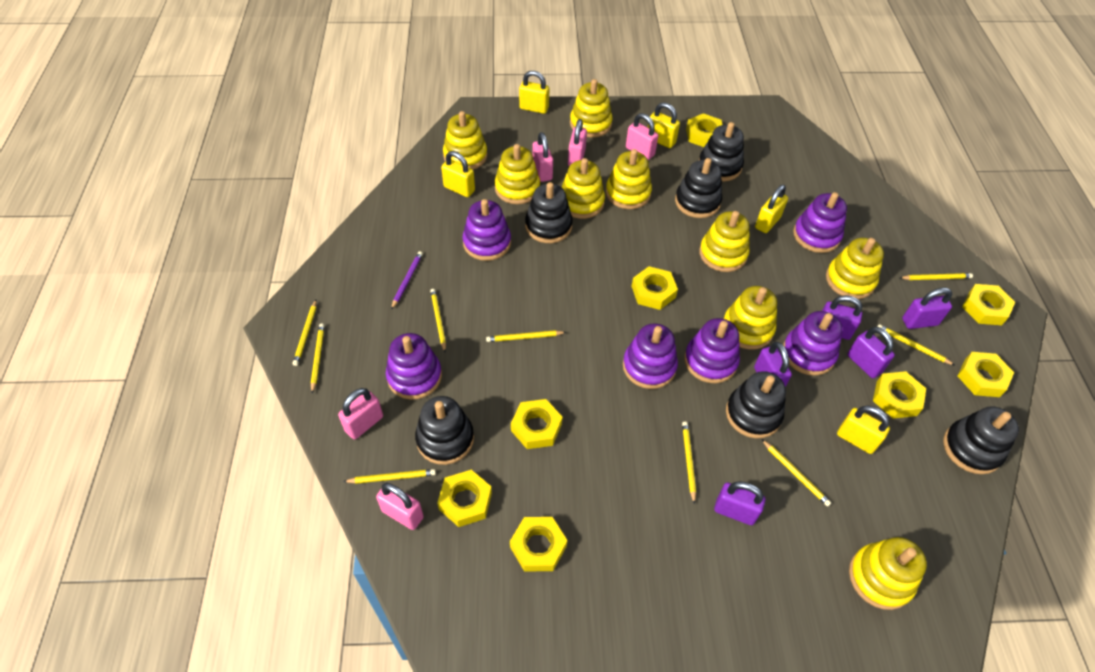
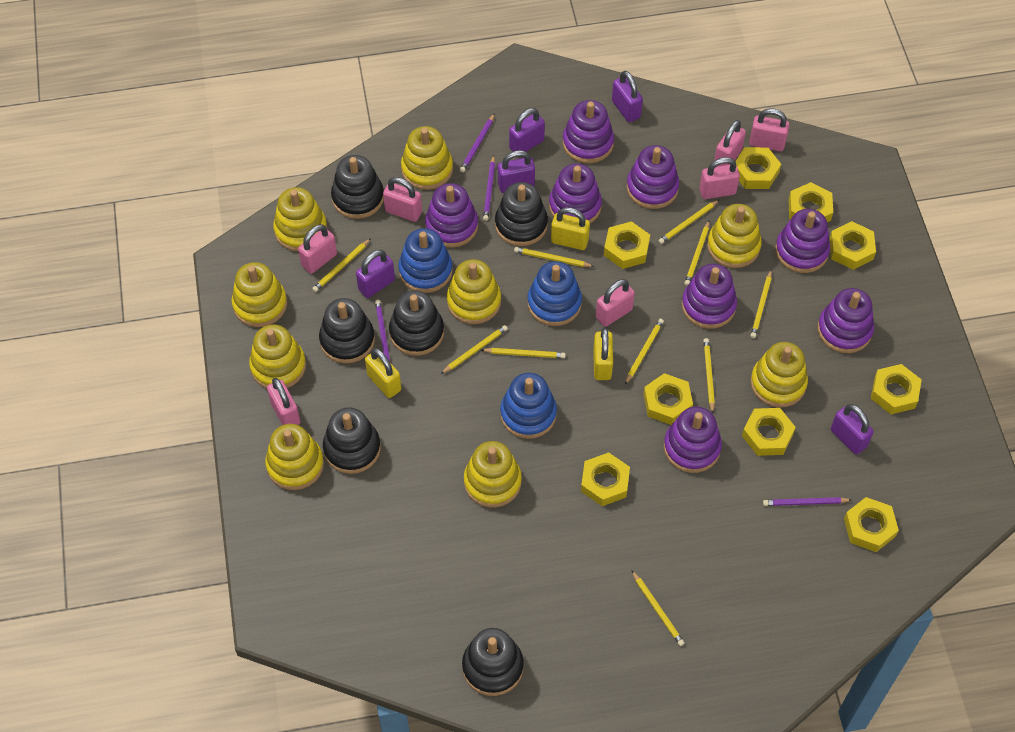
blue stacking toy: none = 0 -> [398,228,453,293] [500,373,557,439] [527,261,582,326] = 3
pink padlock: [338,388,383,439] [376,483,424,530] [533,132,553,182] [568,119,587,166] [626,113,658,160] = 5 -> [267,378,300,425] [298,224,337,274] [383,177,422,222] [596,279,635,327] [699,157,740,199] [714,120,746,167] [749,108,789,151] = 7
purple pencil: [391,251,423,310] = 1 -> [375,300,390,362] [460,113,495,172] [483,155,495,221] [763,497,851,506] = 4
purple stacking toy: [386,333,442,400] [463,199,511,261] [623,323,678,389] [684,318,740,384] [783,311,843,376] [793,192,847,253] = 6 -> [425,183,478,248] [549,163,602,223] [563,100,614,163] [627,145,679,209] [664,406,722,473] [682,264,737,329] [775,209,830,273] [818,288,874,353] = 8
yellow nut: [437,470,492,527] [510,517,568,572] [511,399,563,449] [631,266,678,310] [686,113,723,147] [873,371,926,419] [958,352,1014,397] [962,284,1015,325] = 8 -> [581,452,630,506] [604,221,650,269] [643,373,693,425] [736,147,781,189] [742,408,796,456] [788,182,833,222] [829,221,876,270] [844,497,899,552] [871,364,922,414] = 9
yellow padlock: [441,151,475,197] [519,71,549,114] [648,103,680,148] [755,185,788,233] [837,406,890,454] = 5 -> [365,348,401,398] [551,207,590,250] [593,328,613,380] = 3
yellow pencil: [293,300,317,366] [311,323,325,393] [343,469,436,484] [430,289,446,352] [486,330,566,342] [682,422,696,504] [762,440,831,507] [877,324,954,365] [900,273,973,280] = 9 -> [312,239,371,292] [441,325,508,374] [482,348,566,358] [514,247,594,267] [625,319,664,385] [631,570,684,646] [658,200,719,244] [684,221,709,286] [703,338,715,414] [750,270,772,338] = 10

